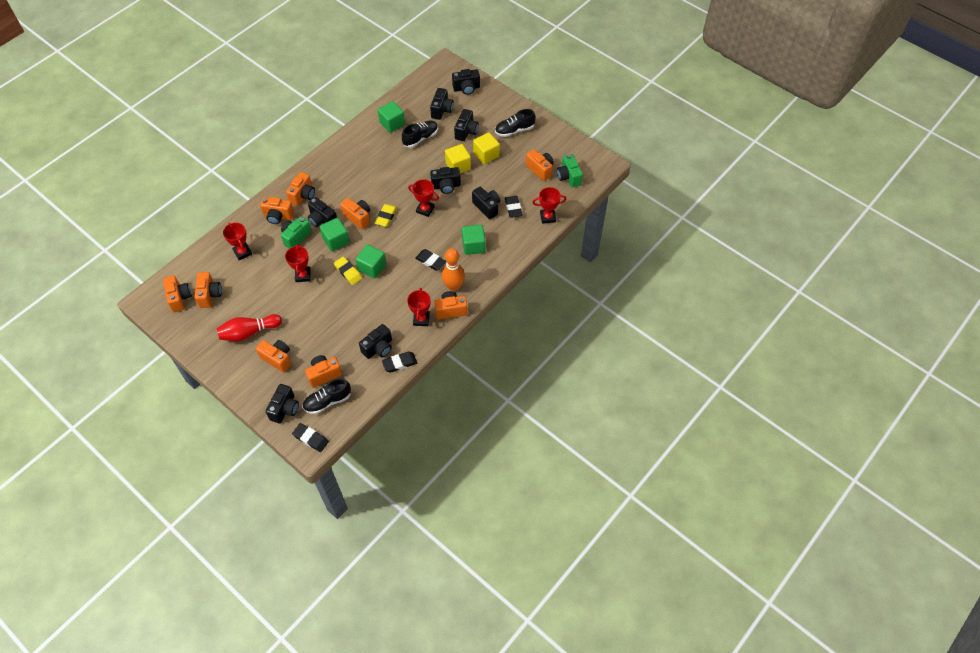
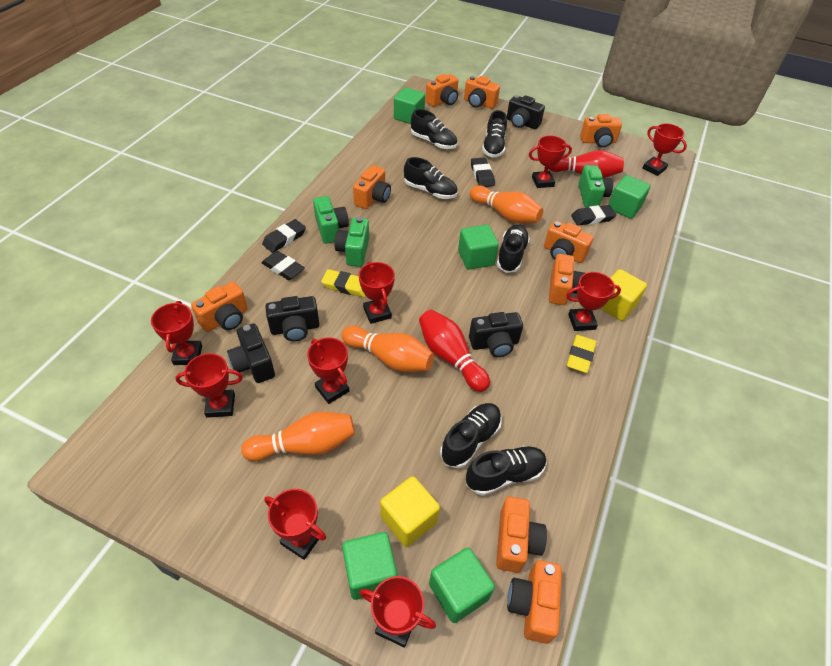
black camera: [266,384,299,423] [308,197,337,227] [359,324,392,359] [430,88,454,120] [430,167,461,194] [452,69,480,95] [454,109,479,141] [472,187,500,219] = 8 -> [227,324,275,383] [265,296,320,341] [469,312,523,357] [507,95,545,129] = 4
black shoe: [302,378,351,414] [402,120,438,148] [495,109,536,137] = 3 -> [404,157,458,199] [411,109,457,149] [440,403,502,468] [466,446,547,496] [482,110,507,158] [497,224,530,273] = 6
green camera: [281,216,312,249] [557,154,583,188] = 2 -> [313,196,349,244] [334,217,369,267] [578,165,613,208] = 3
green cube: [320,218,350,251] [356,244,386,279] [378,101,405,133] [462,225,486,255] = 4 -> [342,532,397,600] [394,87,425,124] [429,548,495,623] [458,225,499,269] [608,175,651,219] = 5
orange bowling pin: [442,248,465,291] = 1 -> [241,412,355,461] [341,326,434,372] [470,185,543,223] = 3
red bowling pin: [217,314,282,341] = 1 -> [419,310,490,392] [548,150,624,178] = 2
red trophy: [223,223,252,260] [285,244,311,282] [407,288,431,326] [408,179,439,217] [532,187,566,224] = 5 -> [151,301,202,365] [175,353,243,418] [264,489,326,560] [307,337,349,404] [359,262,395,324] [360,576,436,648] [529,136,572,188] [566,272,621,331] [643,123,687,176] = 9

